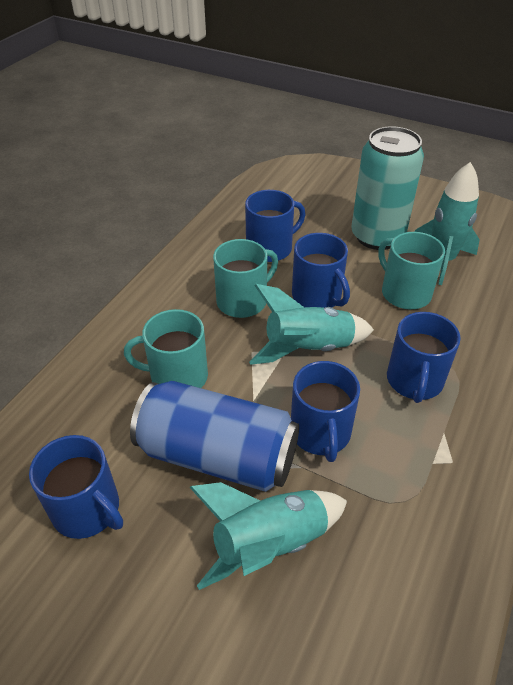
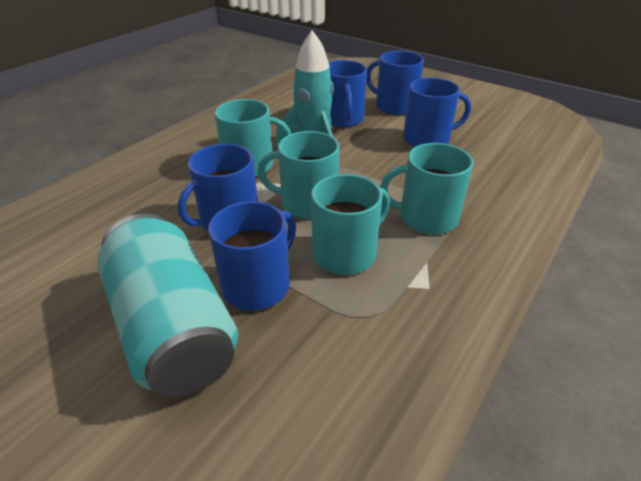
blue can: [130,381,299,492] = 1 -> none = 0
turquoise mug: [124,309,208,388] [213,239,278,318] [378,232,445,309] = 3 -> [215,99,291,177] [258,131,339,219] [311,174,390,275] [380,143,474,234] = 4
turquoise rocket: [189,482,347,590] [249,284,374,365] [415,162,480,285] = 3 -> [276,30,334,146] = 1

